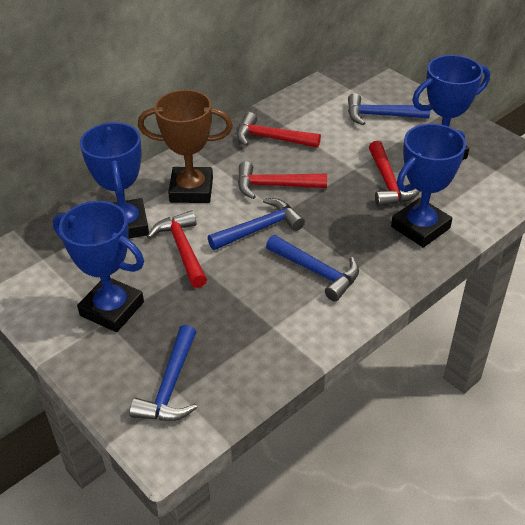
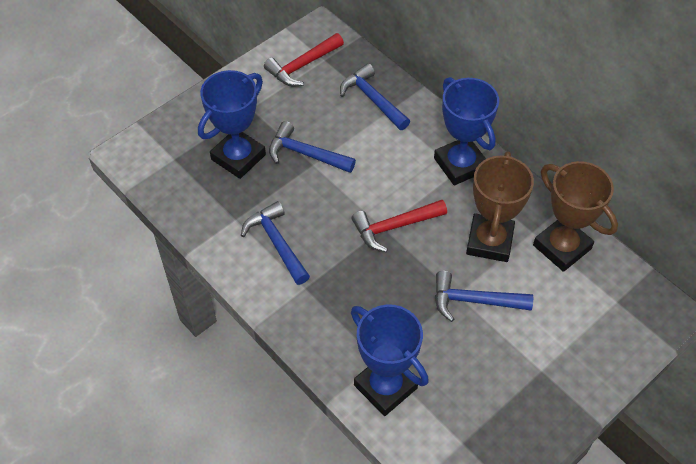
blue trophy: [53,201,144,332] [80,122,149,239] [391,124,466,248] [412,55,490,160] = 4 -> [198,70,266,179] [351,304,429,416] [434,77,499,185] = 3
brown trophy: [138,90,233,203] = 1 -> [466,151,534,262] [533,161,618,272] = 2
red hammer: [147,210,207,288] [237,112,321,148] [238,161,327,199] [369,141,420,207] = 4 -> [264,33,344,87] [351,200,447,252] = 2

